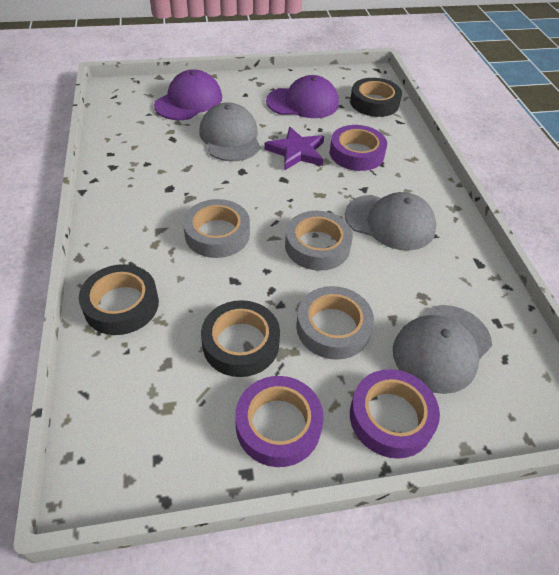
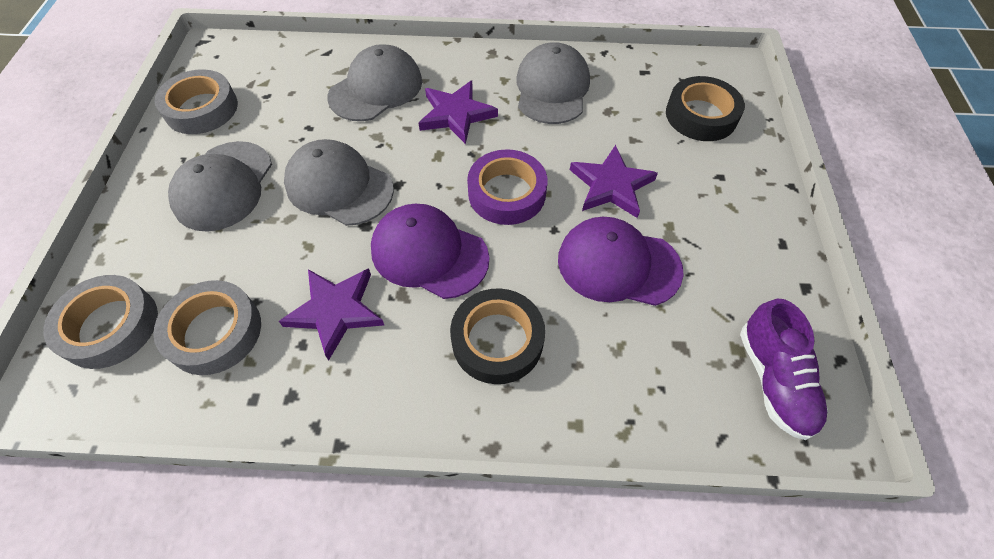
black tape: [79,264,159,335] [201,300,280,377] [350,78,402,117] = 3 -> [450,288,545,384] [666,76,745,141] = 2
grey cap: [199,102,260,161] [345,192,436,251] [393,305,492,394] = 3 -> [168,141,272,232] [284,139,394,226] [328,44,422,121] [516,42,590,124] = 4
purple shoe: none = 0 -> [740,299,828,440] = 1
purple star: [264,127,324,170] = 1 -> [279,268,384,360] [419,81,498,144] [570,145,658,218] = 3
purple tape: [235,376,324,467] [330,125,387,171] [350,369,440,459] = 3 -> [467,149,548,225] = 1

